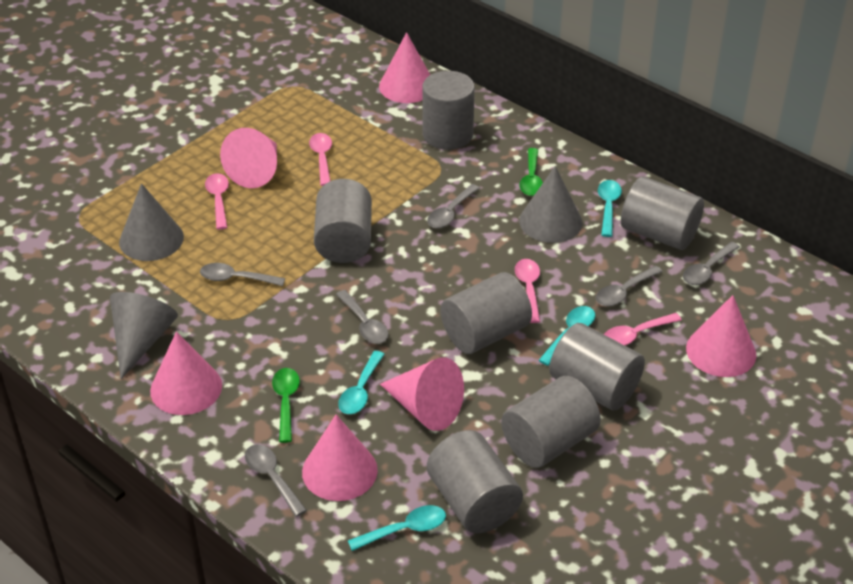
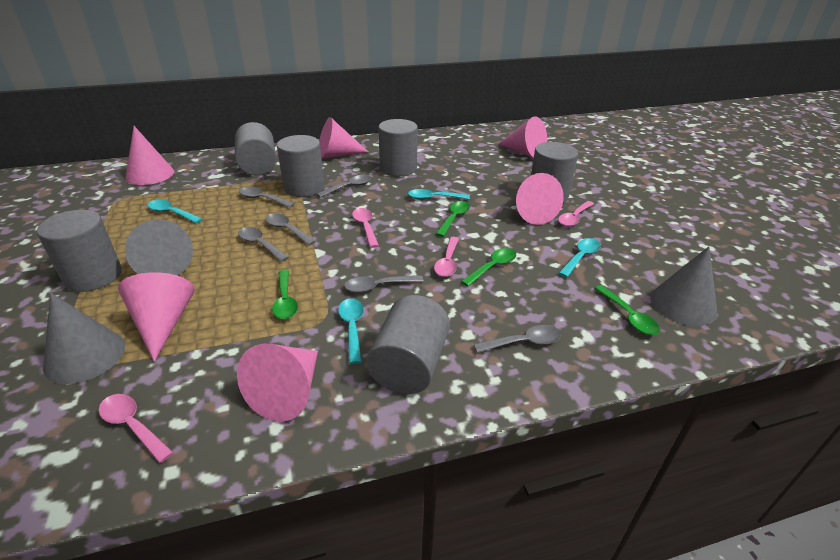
green spoon: [272,368,300,443] [519,148,543,196] = 2 -> [272,270,298,319] [436,201,470,237] [461,248,516,286] [594,285,660,335] = 4
grey cylinder: [314,179,372,263] [422,71,475,150] [427,430,523,533] [441,272,532,354] [501,376,601,468] [549,323,645,410] [621,176,704,250] = 7 -> [37,210,122,292] [235,122,276,175] [277,135,324,197] [366,295,450,394] [378,119,418,176] [531,142,578,202] = 6

